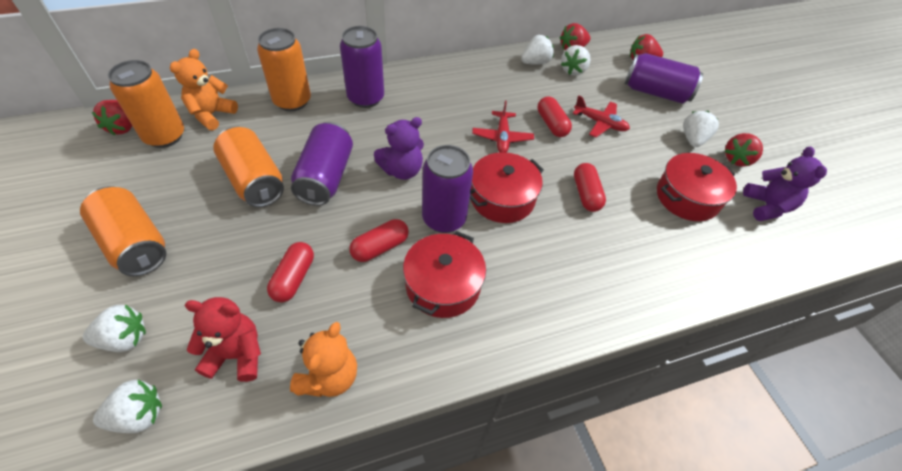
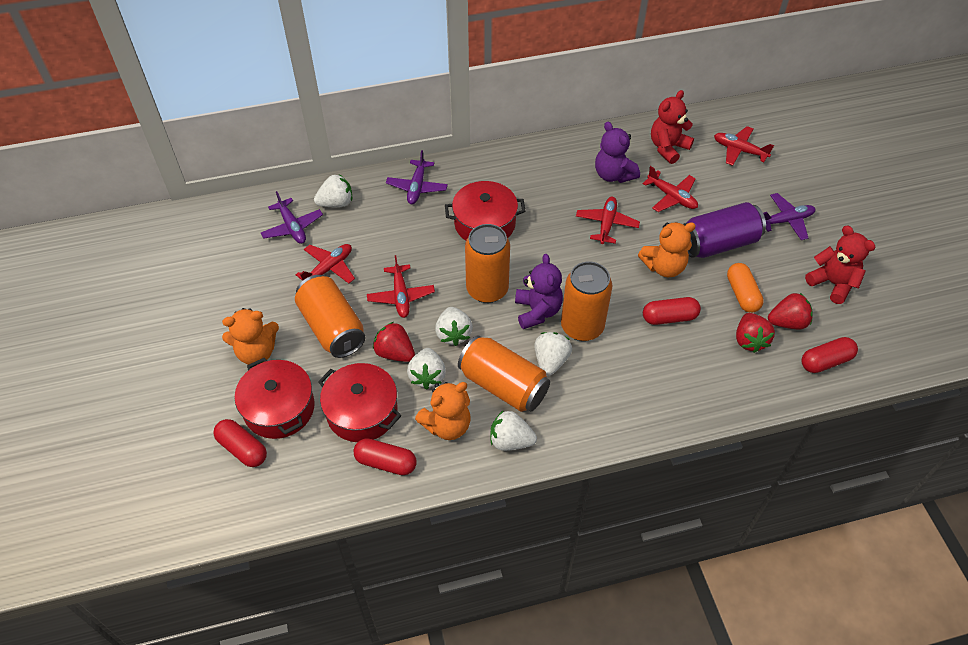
orange capsule: none = 0 -> [727,263,764,313] = 1
orange teddy bear: [170,49,238,130] [290,322,357,397] = 2 -> [222,308,279,365] [415,382,471,440] [638,222,696,277] = 3
purple can: [291,122,353,206] [340,26,384,108] [422,145,473,233] [625,53,703,104] = 4 -> [683,202,766,258] = 1
purple plane: none = 0 -> [261,191,323,244] [386,150,448,204] [763,193,815,240] = 3
red plane: [472,101,534,153] [572,95,630,137] = 2 -> [296,244,355,283] [367,255,435,318] [576,197,640,244] [643,166,698,212] [714,126,774,166] = 5
red strawberry: [92,100,132,136] [560,23,591,50] [630,34,663,60] [725,133,763,167] = 4 -> [373,322,415,362] [736,313,775,353] [768,293,813,329] = 3
red teddy bear: [185,297,261,382] = 1 -> [651,90,694,164] [805,226,875,304] = 2

